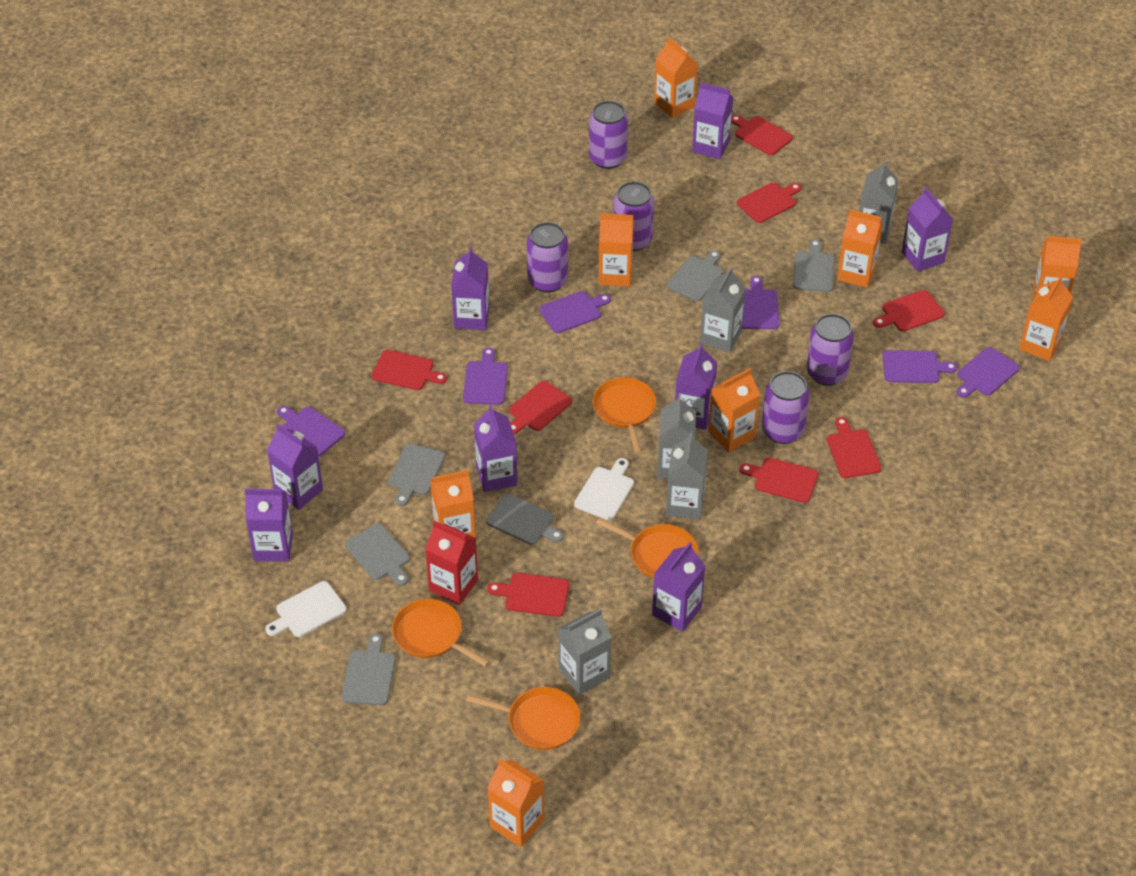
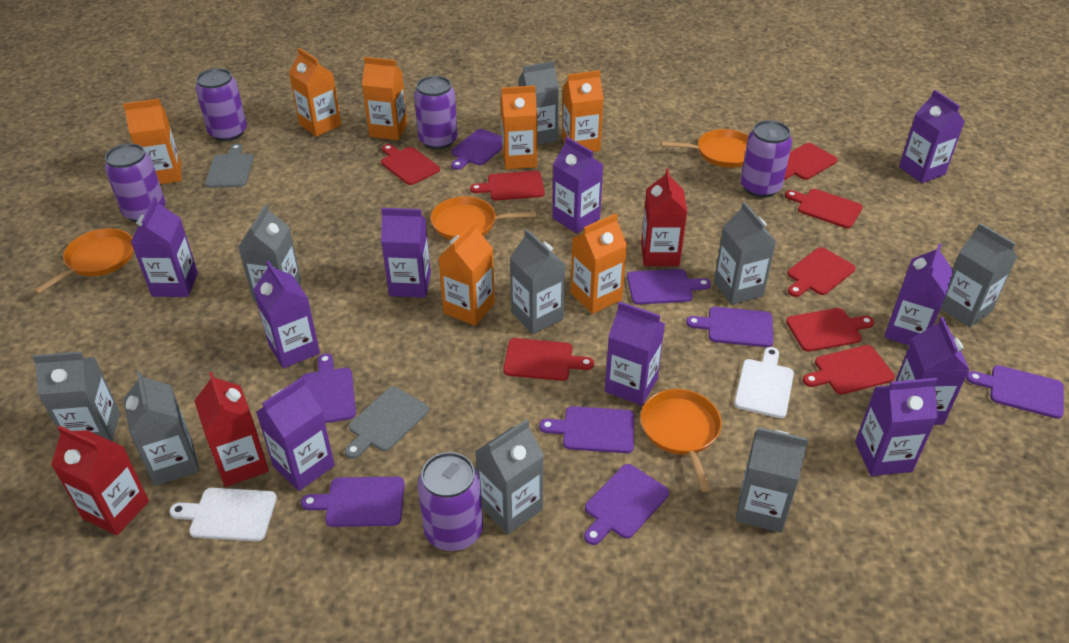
grey carton: [558,608,612,695] [657,394,696,479] [666,432,708,519] [700,267,746,353] [859,160,899,244] = 5 -> [32,351,120,442] [123,371,199,486] [238,204,302,302] [475,419,544,534] [510,229,565,334] [518,61,559,145] [714,202,777,305] [735,427,808,533] [941,223,1017,327] = 9
grey cutting board: [342,634,396,705] [345,523,410,586] [388,444,445,506] [486,494,564,545] [667,250,723,301] [793,239,834,292] = 6 -> [205,143,254,188] [345,387,429,459] = 2
orange carton: [430,470,476,538] [488,759,544,847] [598,213,634,287] [654,37,698,118] [708,368,760,452] [837,209,883,288] [1019,275,1073,361] [1034,236,1082,298] = 8 -> [123,99,181,184] [289,48,341,137] [362,57,408,140] [438,221,495,326] [501,86,537,170] [562,70,604,152] [571,214,627,314] = 7
purple carton: [245,489,293,562] [267,424,323,510] [451,247,489,330] [474,405,518,492] [652,542,705,632] [675,343,717,430] [692,82,733,159] [902,187,953,272] = 8 -> [131,197,198,297] [253,261,320,368] [256,377,335,491] [381,208,431,298] [552,137,603,233] [605,301,665,406] [855,378,938,476] [884,243,953,345] [895,317,969,425] [899,90,965,183] = 10
purple cutting board: [277,406,345,457] [463,348,508,405] [539,291,611,333] [742,276,780,329] [883,350,957,383] [957,347,1020,398] = 6 -> [301,476,405,527] [302,353,356,423] [451,129,502,170] [539,406,634,453] [584,464,669,545] [627,269,711,305] [686,307,774,347] [966,365,1064,419] = 8
red carton: [425,520,478,605] = 1 -> [51,425,149,535] [194,372,269,487] [641,168,687,266] = 3

